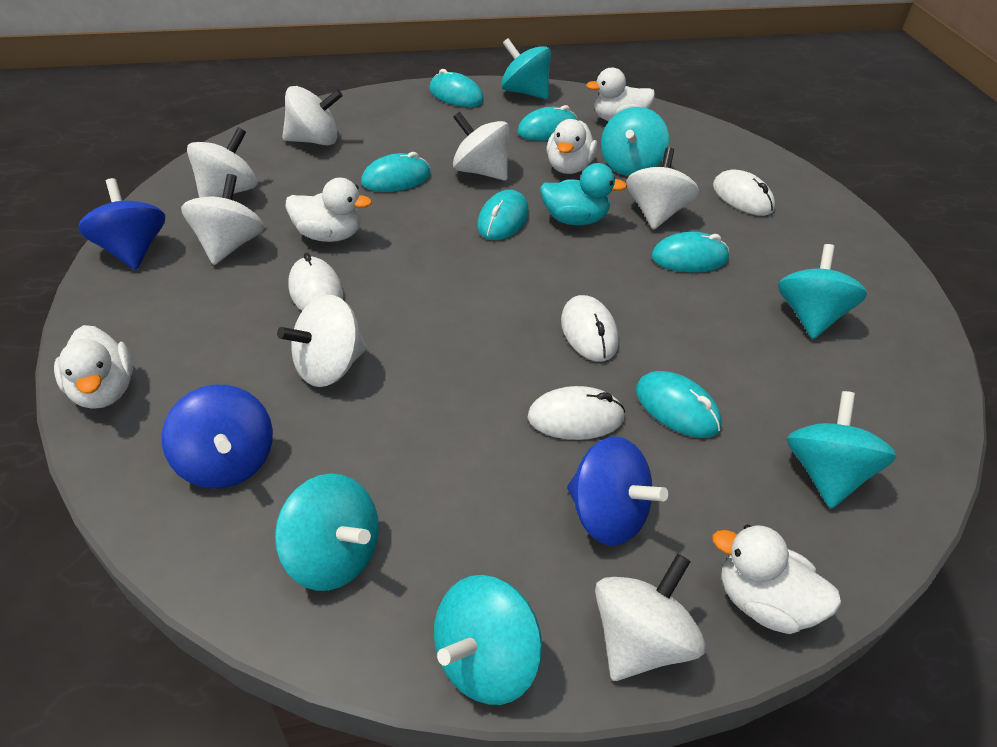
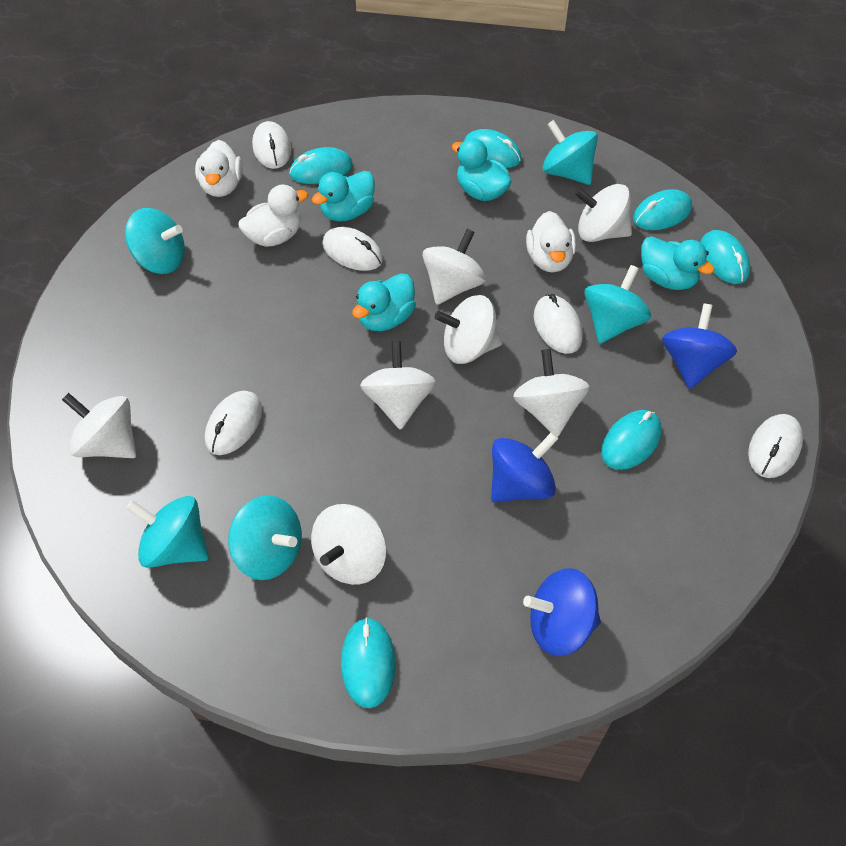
turquoise duck: [540,163,627,225] = 1 -> [312,171,375,222] [352,273,416,331] [452,138,512,201] [641,236,715,290] = 4
turquoise spinning top: [275,473,379,591] [434,575,542,705] [501,38,551,99] [601,107,669,176] [778,244,867,339] [787,391,896,509] = 6 -> [125,208,185,274] [126,496,209,568] [228,496,302,580] [543,120,598,185] [584,265,651,344] = 5
white duck: [54,325,133,409] [285,178,372,242] [547,119,597,174] [586,68,655,122] [713,525,841,634] = 5 -> [195,140,243,197] [238,185,308,247] [526,211,576,272] = 3
white mouse: [288,253,343,311] [527,386,625,440] [561,295,619,362] [713,170,775,216] = 4 -> [205,391,262,455] [252,121,291,169] [323,227,383,271] [534,294,583,354] [748,414,803,478] = 5

